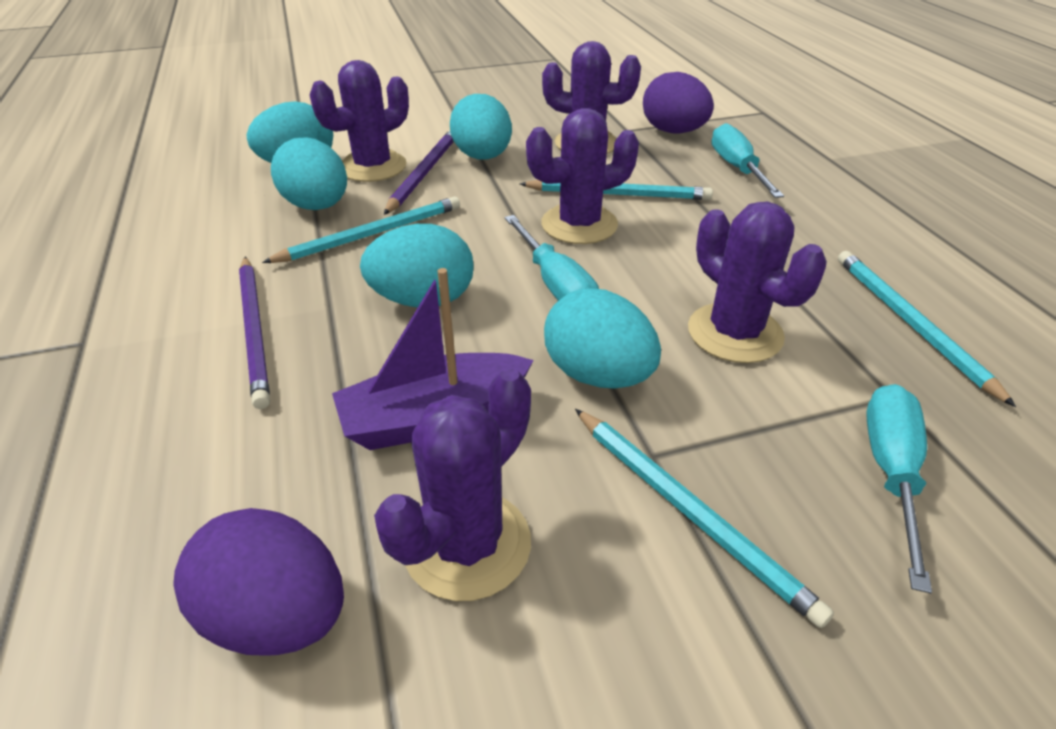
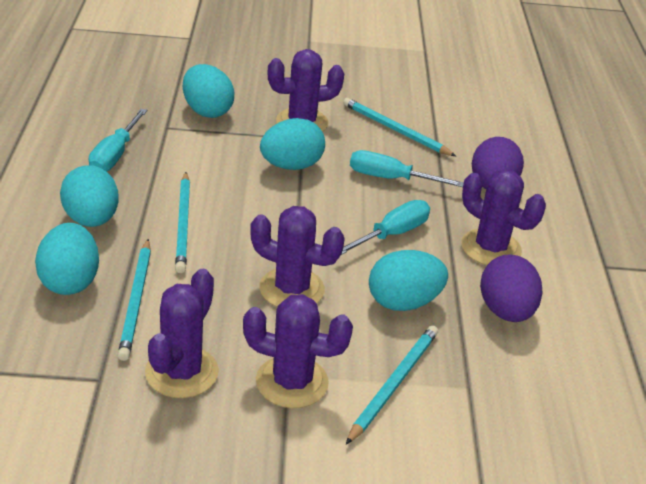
purple boat: [332,268,534,450] = 1 -> none = 0
purple pencil: [239,257,270,409] [384,130,454,215] = 2 -> none = 0

